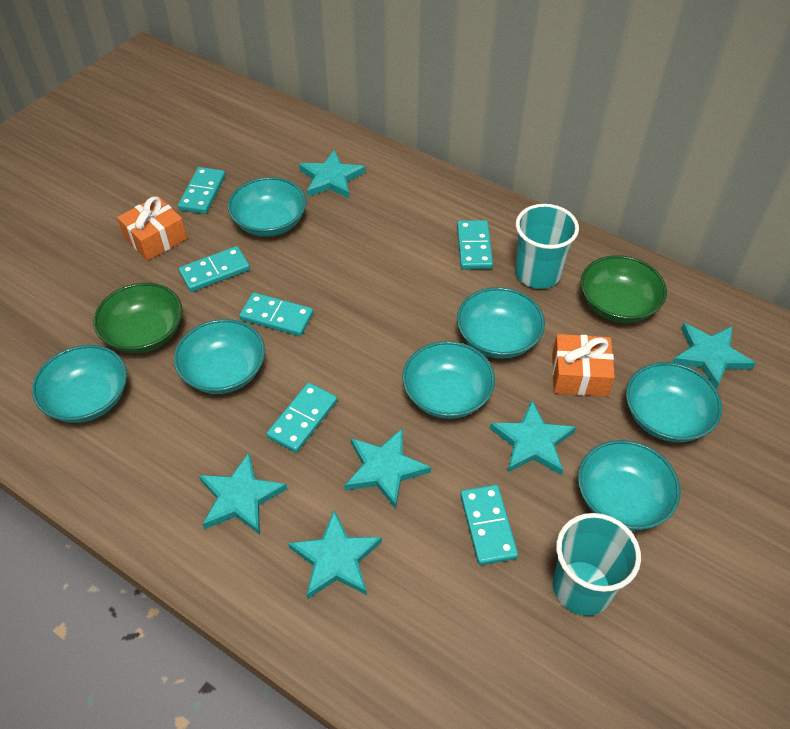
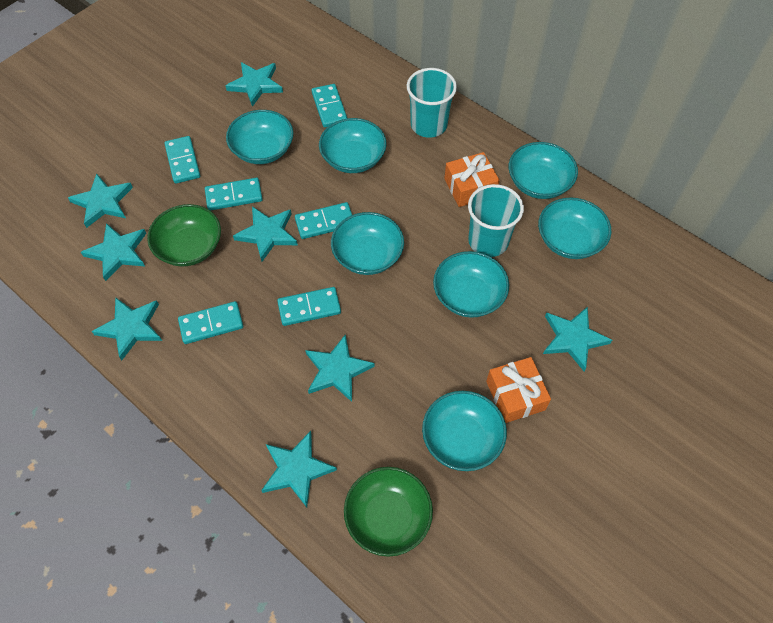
turquoise star: [199,453,287,535] [288,510,382,599] [299,150,366,198] [345,428,431,509] [490,400,576,475] [672,323,756,389] = 6 -> [68,173,133,228] [81,223,146,281] [92,297,162,360] [226,62,283,107] [233,206,298,262] [261,431,337,507] [305,334,375,402] [543,307,612,371] = 8

